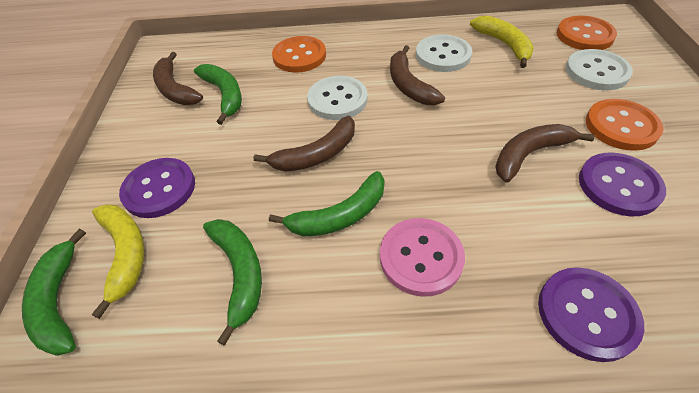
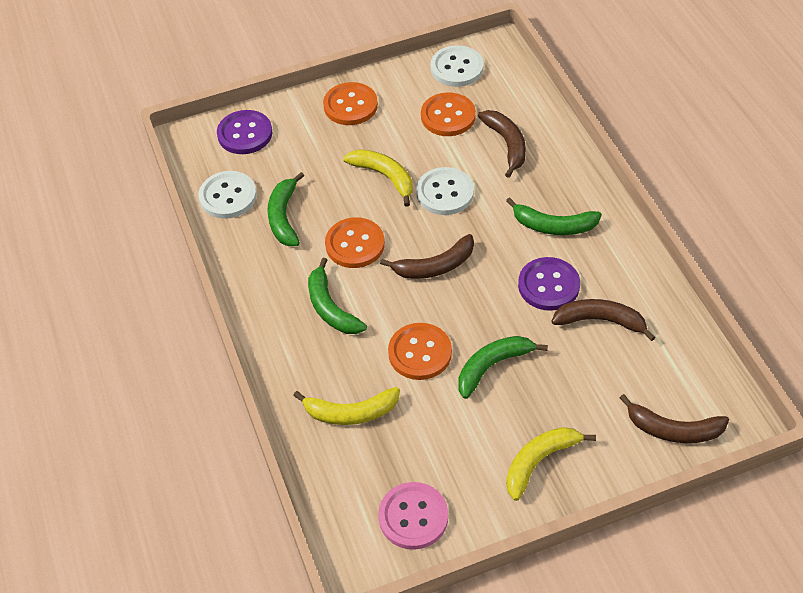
orange button: [272,36,326,73] [557,16,617,50] [586,99,664,151] = 3 -> [323,82,378,125] [325,217,385,268] [388,323,452,380] [421,92,476,136] = 4
purple button: [119,158,195,218] [538,267,644,362] [579,152,666,216] = 3 -> [217,110,272,154] [518,257,580,311] = 2
yellow banana: [92,204,144,319] [470,16,534,68] = 2 -> [293,387,400,425] [343,149,412,207] [506,427,596,501] = 3

